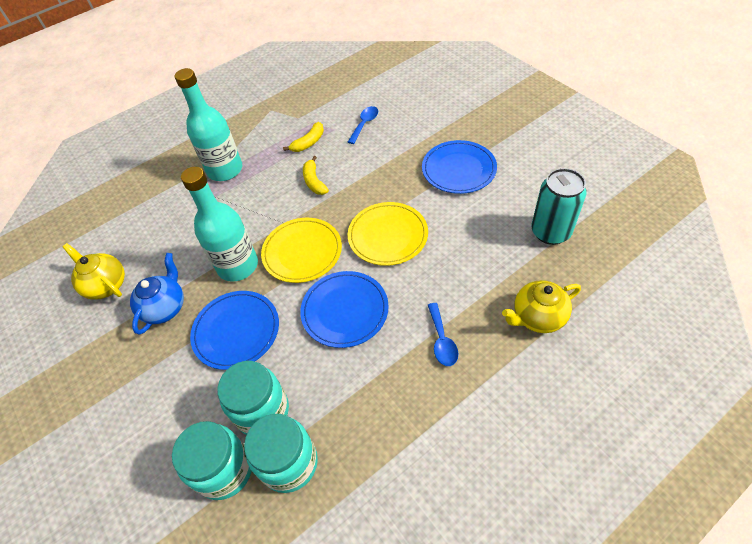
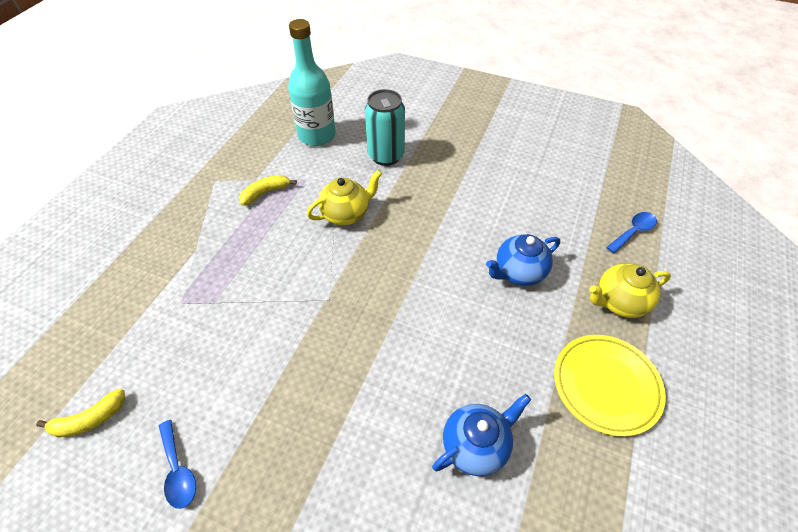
blue plate: [190,291,279,370] [300,271,389,348] [422,140,497,194] = 3 -> none = 0
blue teapot: [130,253,184,335] = 1 -> [432,394,531,476] [486,234,560,286] = 2
turquoise bottle: [175,68,242,181] [181,167,258,282] = 2 -> [288,19,336,146] = 1
turquoise jar: [172,421,252,500] [217,361,289,435] [244,414,318,493] = 3 -> none = 0
yellow plate: [261,218,342,283] [348,202,428,266] = 2 -> [554,335,666,437] = 1

